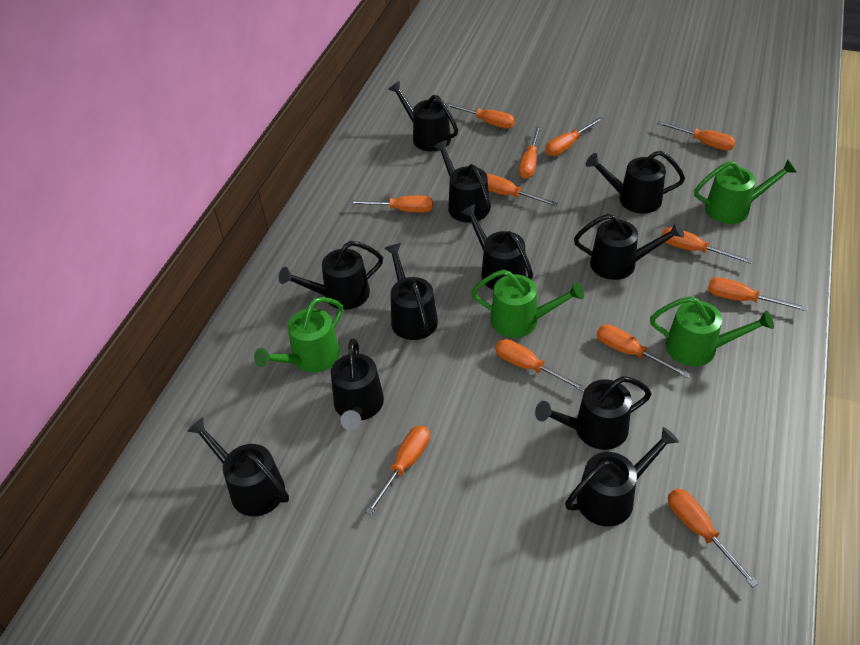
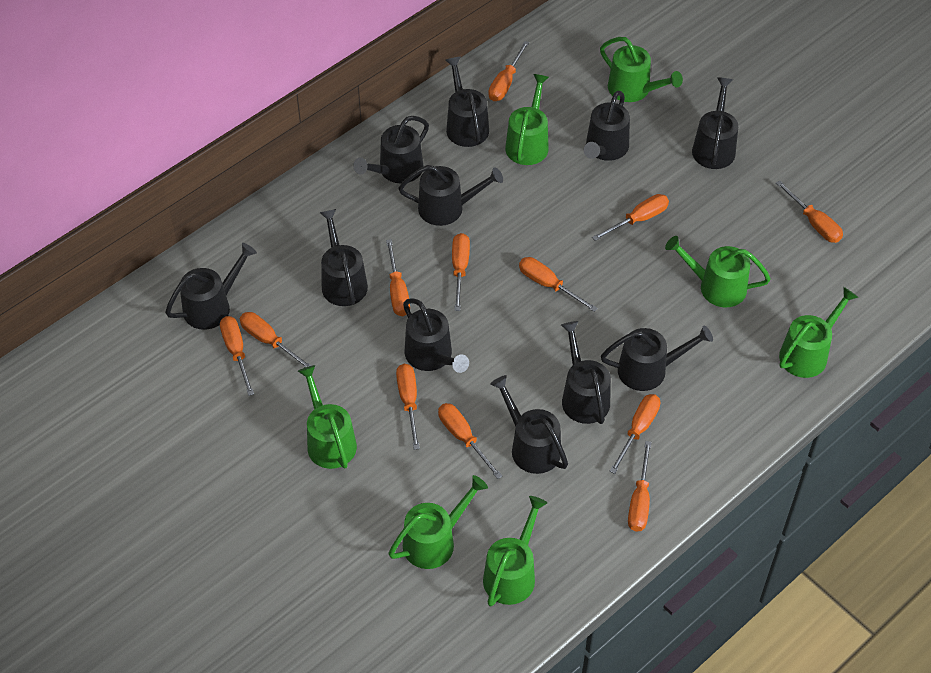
green watering can: [254,297,343,373] [471,270,584,338] [650,296,774,366] [694,159,797,224] = 4 -> [298,365,357,469] [389,475,488,569] [483,496,547,607] [505,74,549,165] [600,37,683,102] [665,236,771,307] [779,287,858,378] = 7

